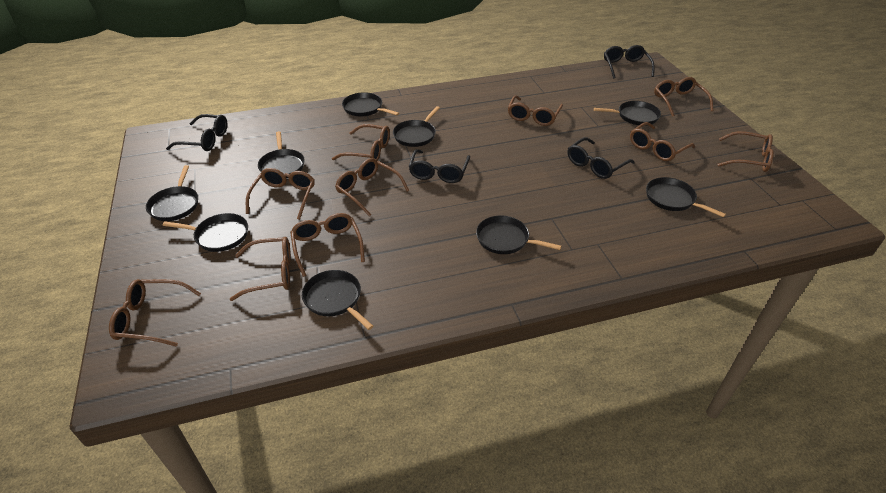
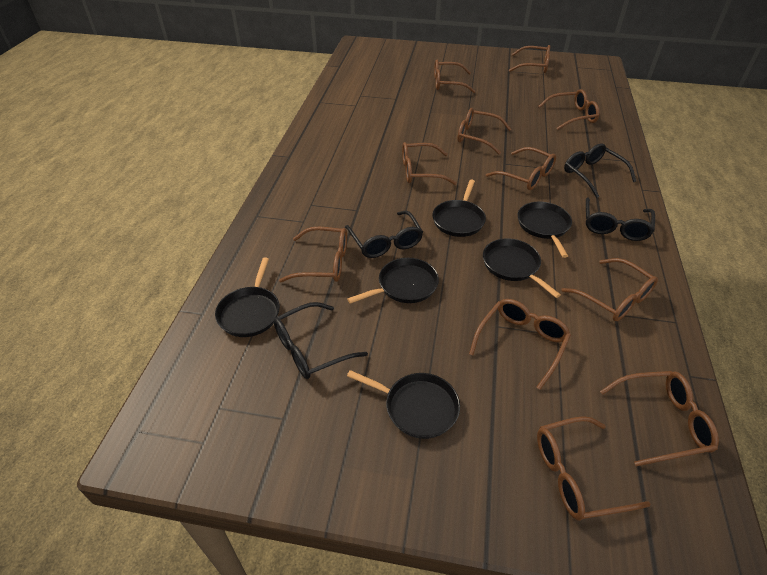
black pan: [146,165,198,221] [162,213,248,252] [258,131,305,178] [302,270,374,330] [342,92,399,116] [393,106,440,147] [476,216,562,254] [594,101,661,126] [646,177,726,217] = 9 -> [215,257,280,337] [347,258,439,304] [347,370,460,439] [433,179,486,237] [483,238,561,298] [518,202,572,258] = 6
brown glasses: [109,279,201,347] [229,237,291,301] [246,168,314,220] [290,213,365,277] [332,124,390,160] [335,158,409,217] [508,95,563,126] [630,122,695,161] [654,77,713,117] [717,131,774,172] = 10 -> [279,227,347,283] [402,142,456,185] [434,60,476,93] [457,108,511,154] [469,299,571,390] [486,147,556,190] [509,45,550,73] [537,416,651,521] [538,89,600,130] [561,258,658,321] [600,371,719,467] = 11

